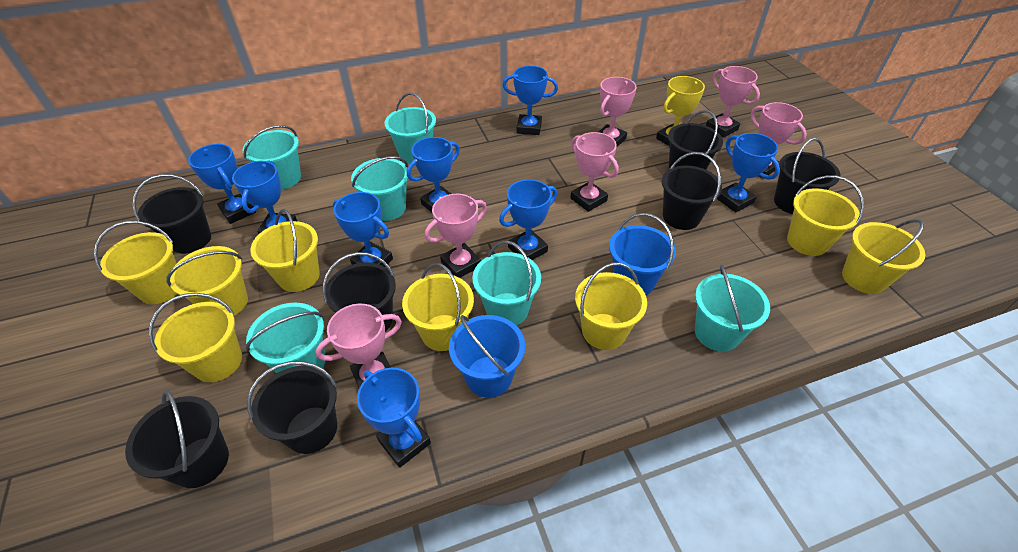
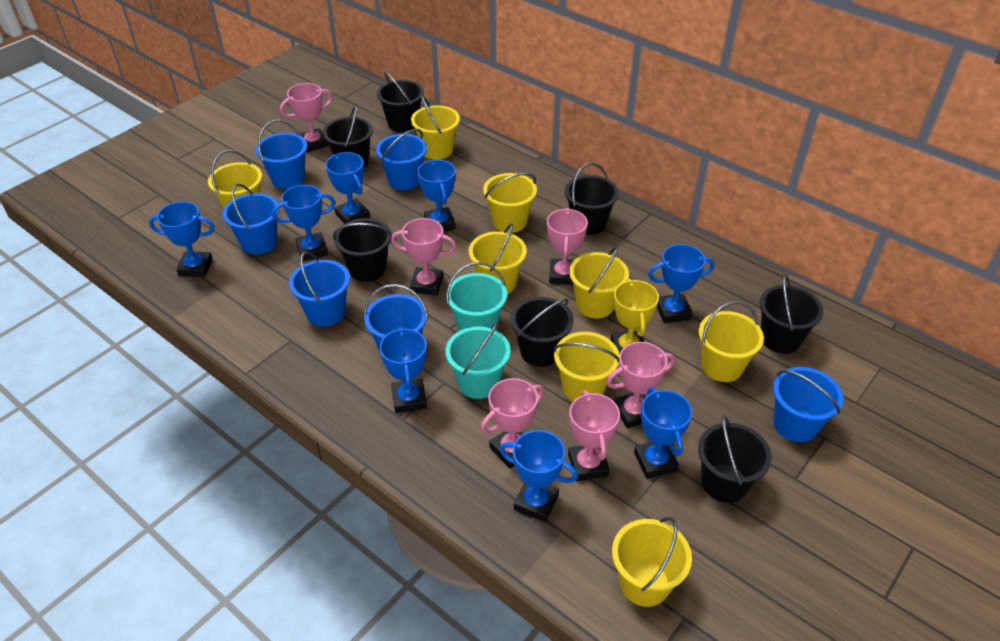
blue bucket: [449,315,525,398] [609,213,676,295] = 2 -> [223,184,279,255] [256,120,307,189] [289,251,350,327] [364,284,428,352] [376,129,427,190] [773,367,844,442] = 6
turquoise bucket: [242,125,301,189] [246,303,325,373] [351,156,408,221] [384,93,436,164] [472,241,541,325] [694,265,770,352] = 6 -> [445,322,511,399] [446,262,507,331] = 2

